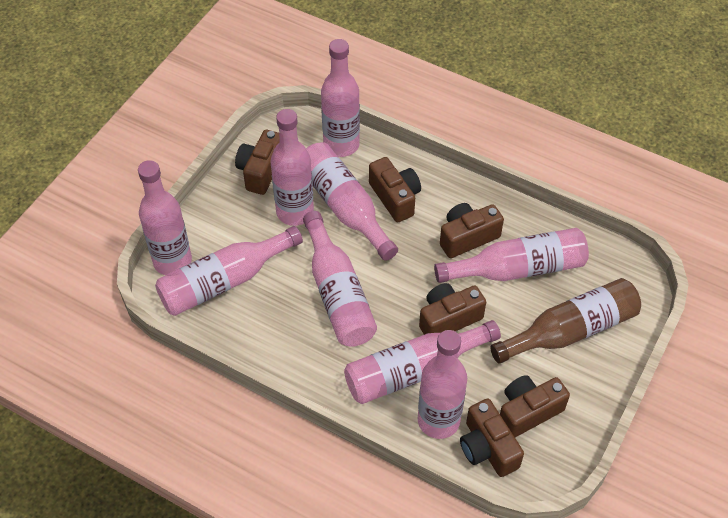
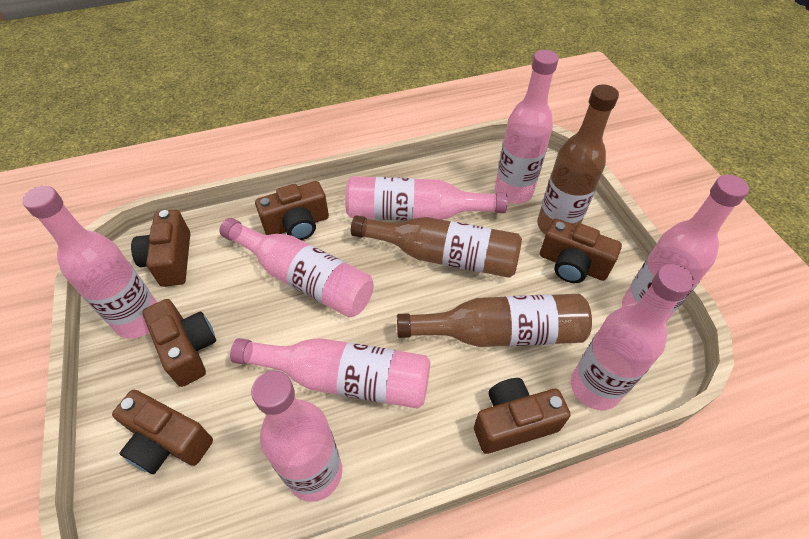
brown bottle: [490,278,641,364] = 1 -> [351,215,522,278] [397,294,592,347] [537,85,619,235] = 3
pink bottle: [138,160,192,275] [155,226,303,316] [271,109,314,226] [303,211,377,347] [306,142,398,261] [321,39,360,157] [344,320,501,404] [418,330,467,439] [434,228,589,283] = 9 -> [22,186,158,339] [219,218,374,318] [230,338,430,409] [251,370,342,502] [345,176,508,220] [495,50,559,204] [571,264,694,410] [622,175,749,323] = 8

